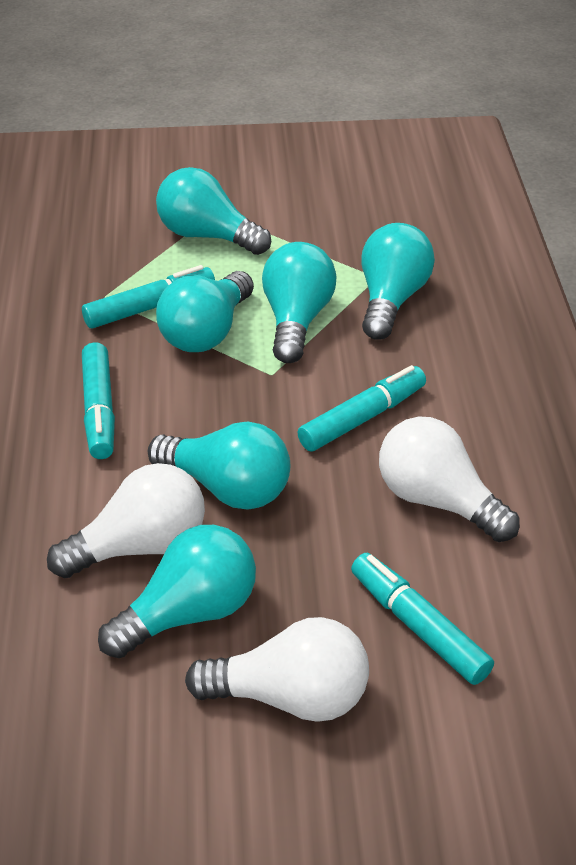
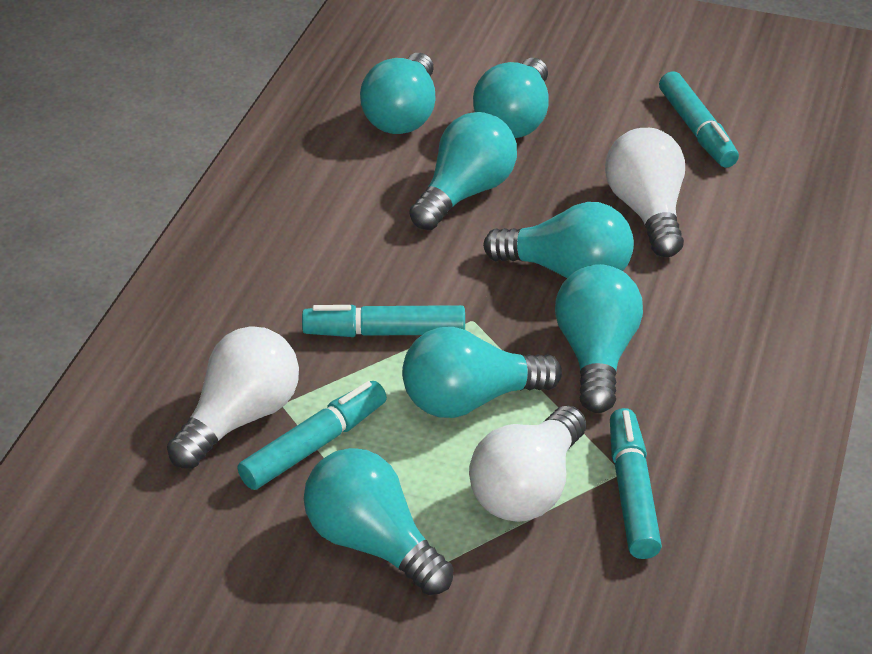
turquoise light bulb: [98,525,256,658] [148,421,290,510] [156,167,271,255] [156,271,254,352] [262,242,336,363] [361,223,435,340] = 6 -> [304,448,454,595] [360,53,435,134] [402,327,562,418] [410,112,517,230] [473,58,549,138] [483,202,634,278] [555,264,643,413] = 7

